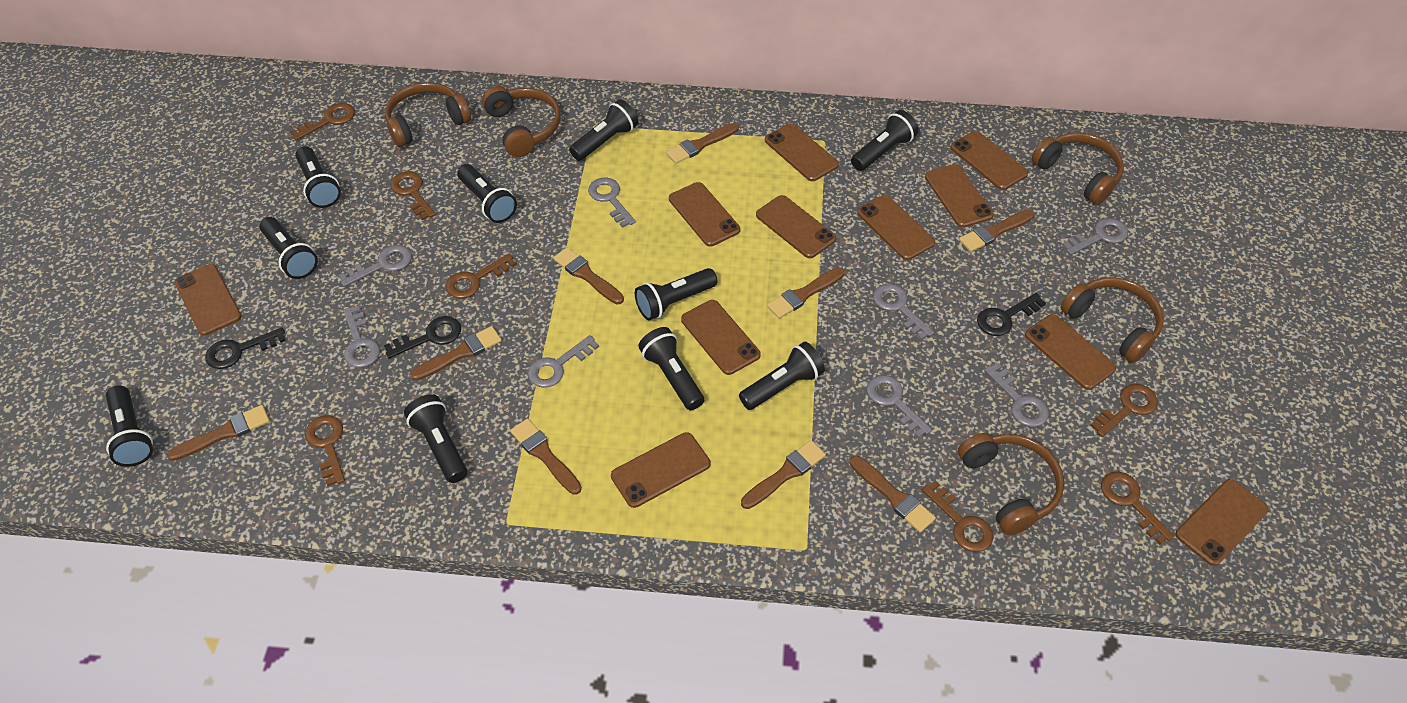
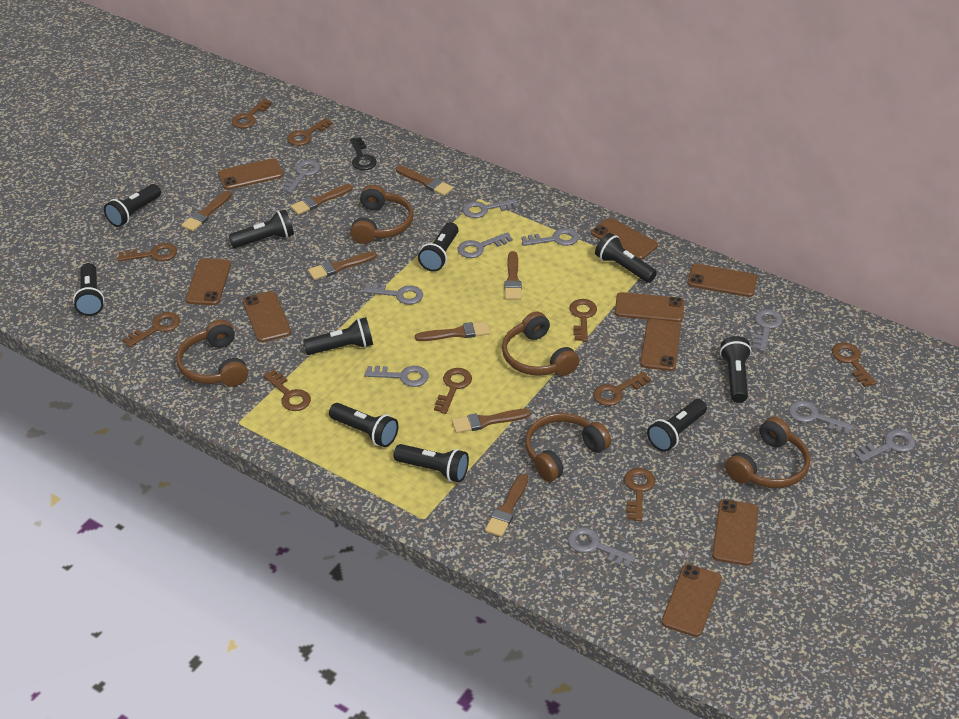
black key: [205,327,286,369] [384,316,461,359] [977,293,1046,336] = 3 -> [350,137,377,170] = 1
brown brush: [166,405,270,461] [410,326,502,381] [510,419,582,495] [553,247,624,304] [666,123,739,164] [741,440,826,509] [767,267,845,319] [850,456,936,533] [959,209,1035,252] = 9 -> [181,191,232,231] [290,184,353,215] [308,251,377,280] [396,166,453,196] [415,322,490,341] [452,409,531,433] [485,474,528,537] [504,251,522,300] = 8
brown key: [290,103,355,141] [305,415,345,486] [390,171,436,220] [446,253,516,299] [922,480,994,552] [1090,384,1158,437] [1101,472,1174,545] = 7 -> [118,243,177,261] [123,312,180,348] [232,99,272,128] [263,369,311,411] [287,118,333,146] [434,368,472,414] [570,299,597,342] [593,371,651,406] [624,468,655,522] [832,343,876,387] = 10
brown phone: [175,264,242,336] [611,432,710,508] [669,182,740,247] [681,300,761,375] [756,195,836,258] [765,123,839,181] [857,195,935,260] [925,164,994,228] [950,131,1028,190] [1025,314,1116,390] [1175,479,1269,566] = 11 -> [186,258,231,305] [218,158,283,190] [243,291,291,342] [591,218,658,260] [615,292,684,322] [640,319,681,371] [661,564,722,637] [687,264,757,297] [712,499,758,566] = 9
grey key: [339,245,412,287] [344,306,380,368] [528,335,599,388] [588,177,636,228] [866,375,932,438] [873,283,934,340] [984,363,1049,427] [1062,218,1128,255] = 8 -> [282,160,320,193] [363,283,423,305] [365,366,429,387] [458,232,513,258] [462,199,518,218] [521,228,579,246] [567,527,636,568] [753,309,783,352] [788,400,854,435] [854,429,915,462] = 10

